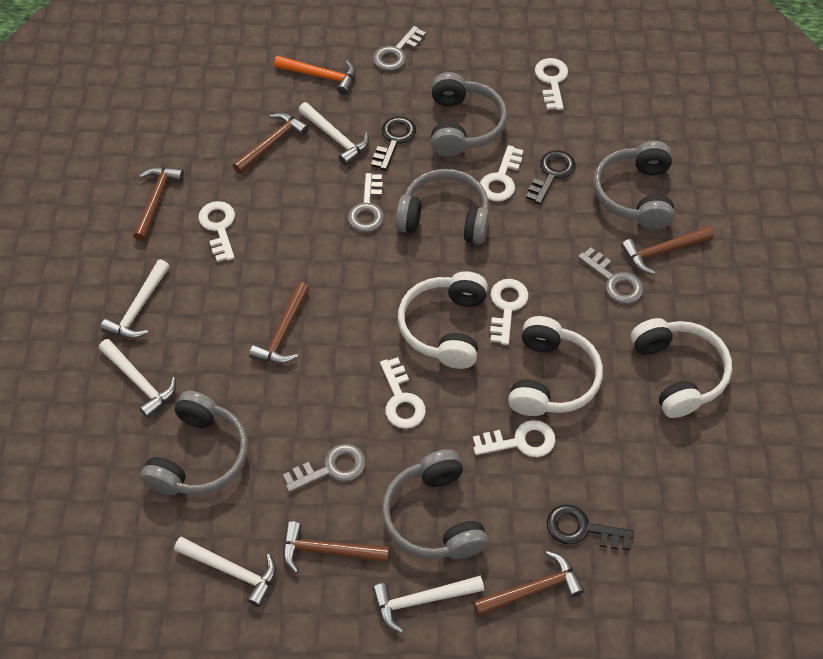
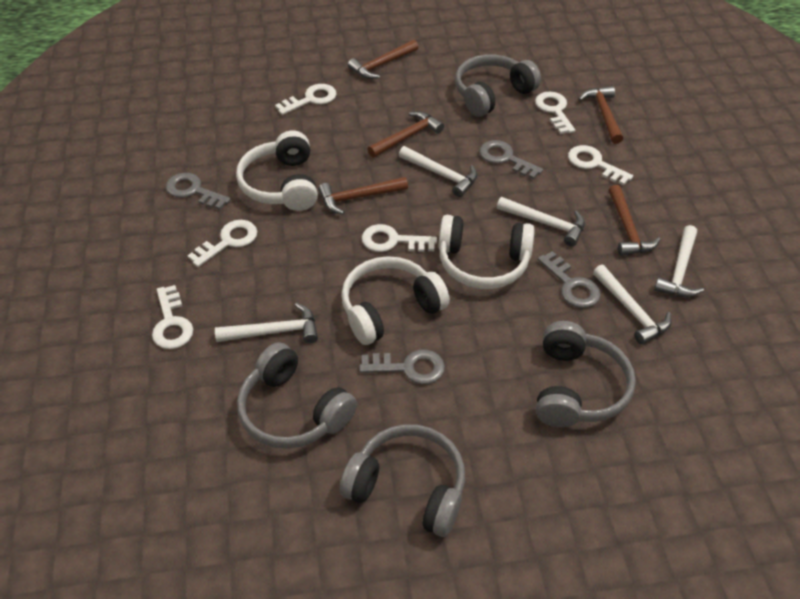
black key: [371,116,416,171] [526,150,576,205] [547,504,634,550] = 3 -> none = 0
brown hammer: [133,167,184,241] [232,113,309,174] [249,282,309,364] [283,521,389,573] [473,551,584,616] [621,226,714,274] = 6 -> [318,177,408,214] [348,40,418,79] [368,111,444,158] [579,86,623,144] [608,185,660,256] = 5
grey headphones: [140,391,248,495] [382,449,488,559] [395,169,489,245] [431,72,507,157] [593,141,675,230] = 5 -> [237,342,357,449] [340,424,465,537] [455,54,541,117] [536,321,636,427] = 4
orange hammer: [274,56,355,95] = 1 -> none = 0

